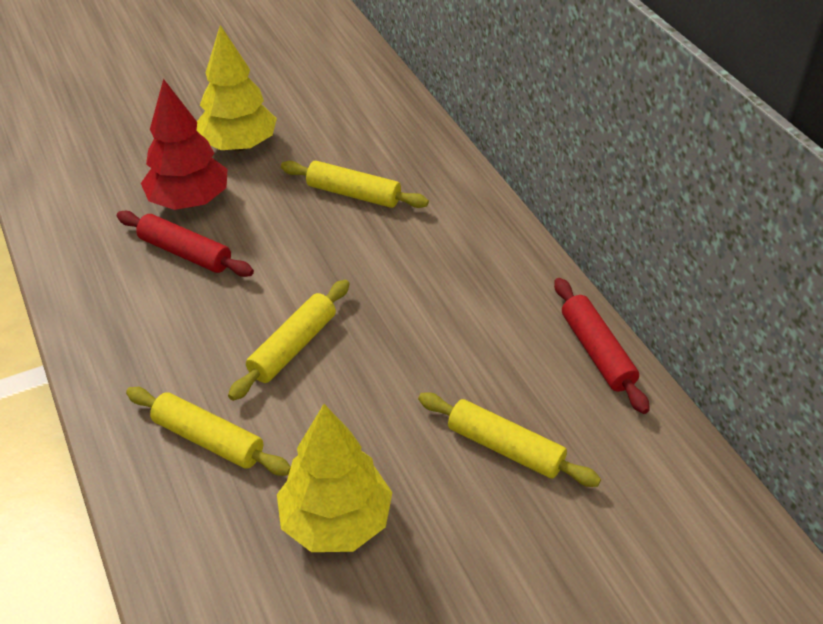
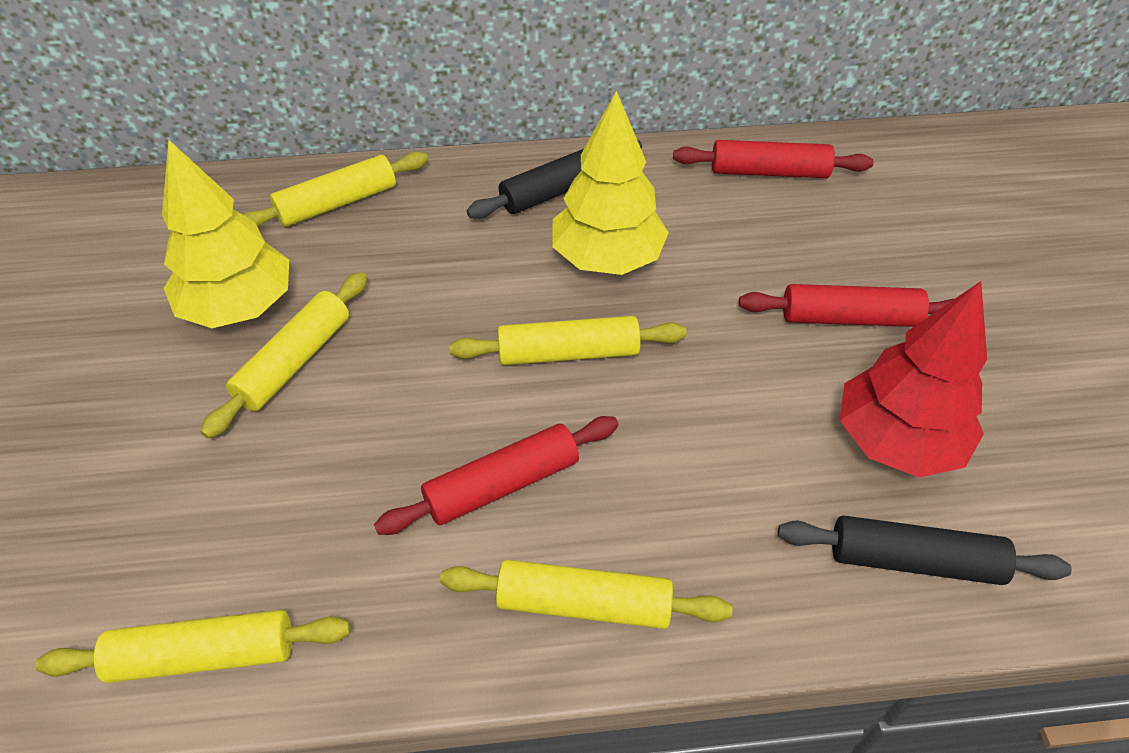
black rolling pin: none = 0 -> [467,140,642,219] [778,515,1072,585] = 2
red rolling pin: [117,211,254,277] [554,278,650,414] = 2 -> [374,416,619,535] [673,140,873,178] [739,284,954,327] = 3
yellow rolling pin: [126,387,291,476] [228,280,350,401] [281,161,429,208] [418,392,601,487] = 4 -> [35,610,350,683] [200,272,368,438] [242,151,428,227] [440,560,732,629] [449,316,687,365] = 5

